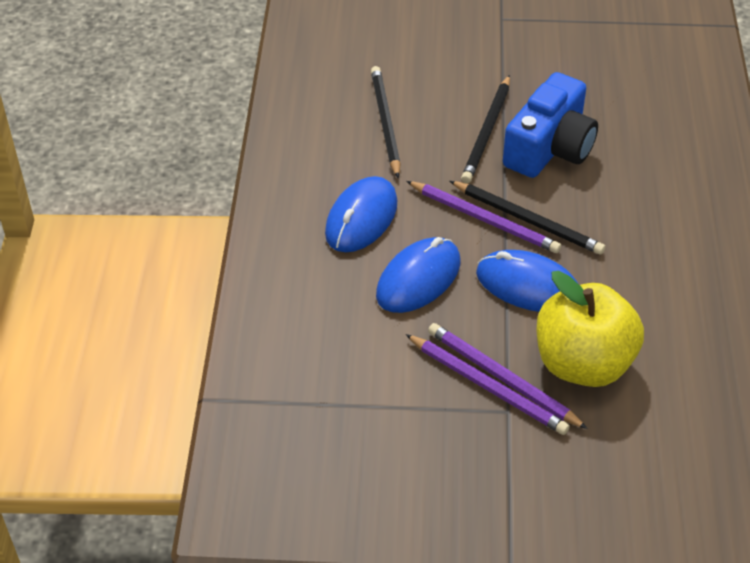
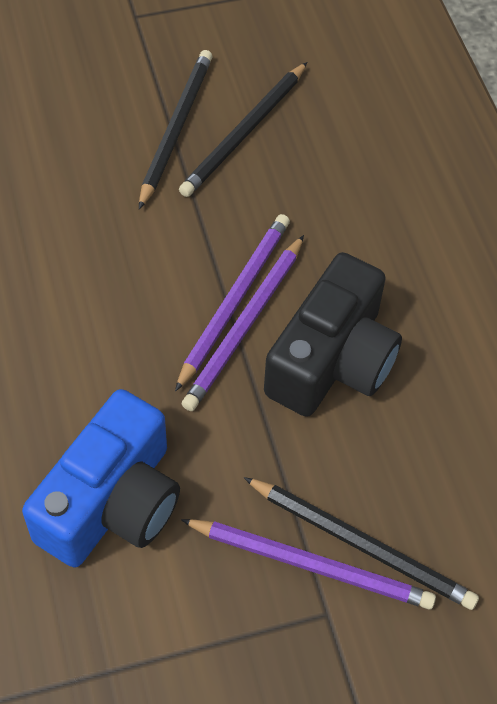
black camera: none = 0 -> [264,252,402,417] = 1
blue mouse: [325,176,397,252] [376,237,460,313] [476,250,578,312] = 3 -> none = 0
yellow apple: [536,271,644,387] = 1 -> none = 0

